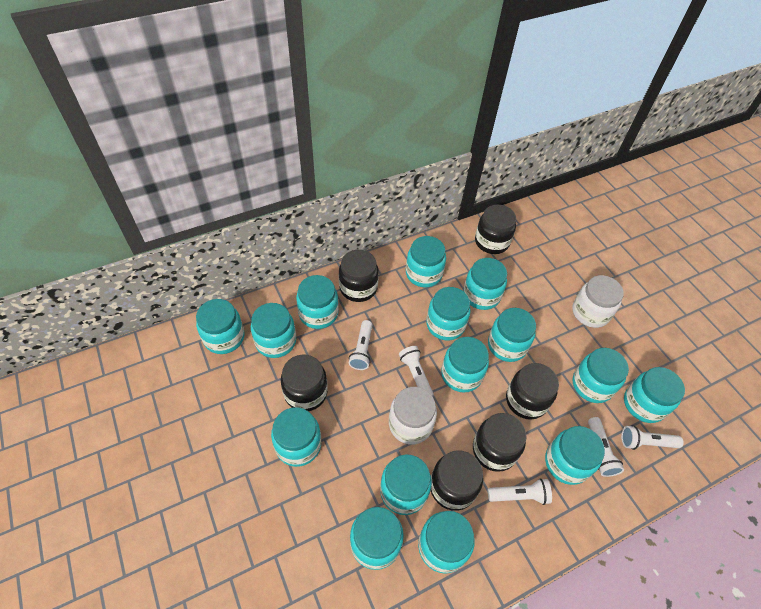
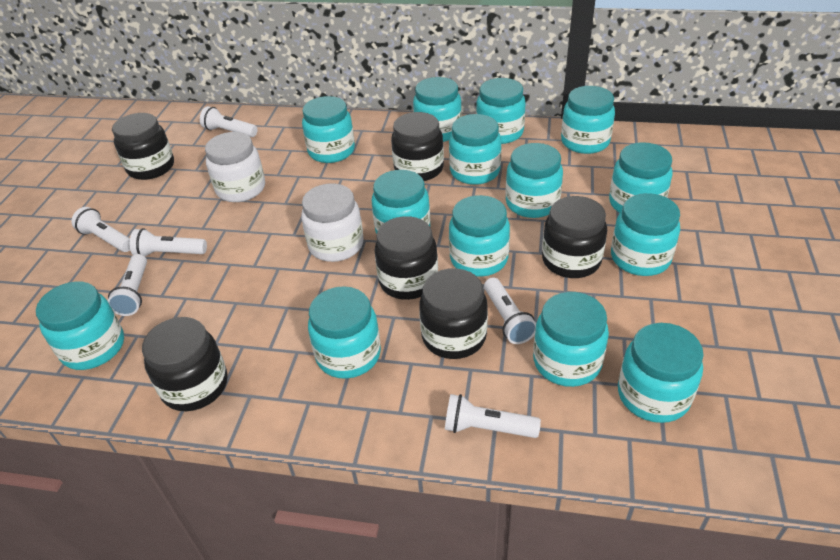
turquoise jar: [196,299,244,354] [251,303,296,358] [271,407,321,467] [296,275,339,329] [350,507,404,570] [380,454,432,515] [406,236,446,287] [418,511,475,574] [426,287,470,341] [441,337,489,393] [463,258,507,310] [488,308,536,362] [545,426,605,485] [573,348,629,403] [624,367,685,423] = 15 -> [36,281,124,370] [302,96,355,163] [308,286,381,379] [372,170,430,234] [413,77,462,142] [449,114,501,185] [449,195,510,277] [476,78,526,144] [505,143,563,218] [533,292,609,387] [561,86,615,154] [609,142,673,213] [611,193,680,276] [618,323,704,423] = 14
white flashlight: [349,320,372,370] [399,346,434,397] [488,478,552,505] [588,417,624,477] [621,425,684,450] = 5 -> [71,207,130,252] [108,254,147,316] [130,228,207,256] [200,106,258,137] [445,394,541,438] [484,277,536,344] = 6

